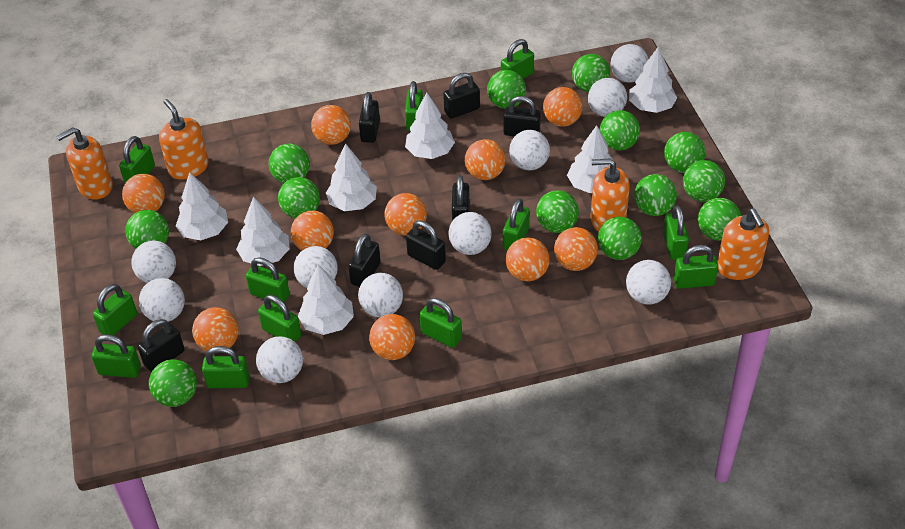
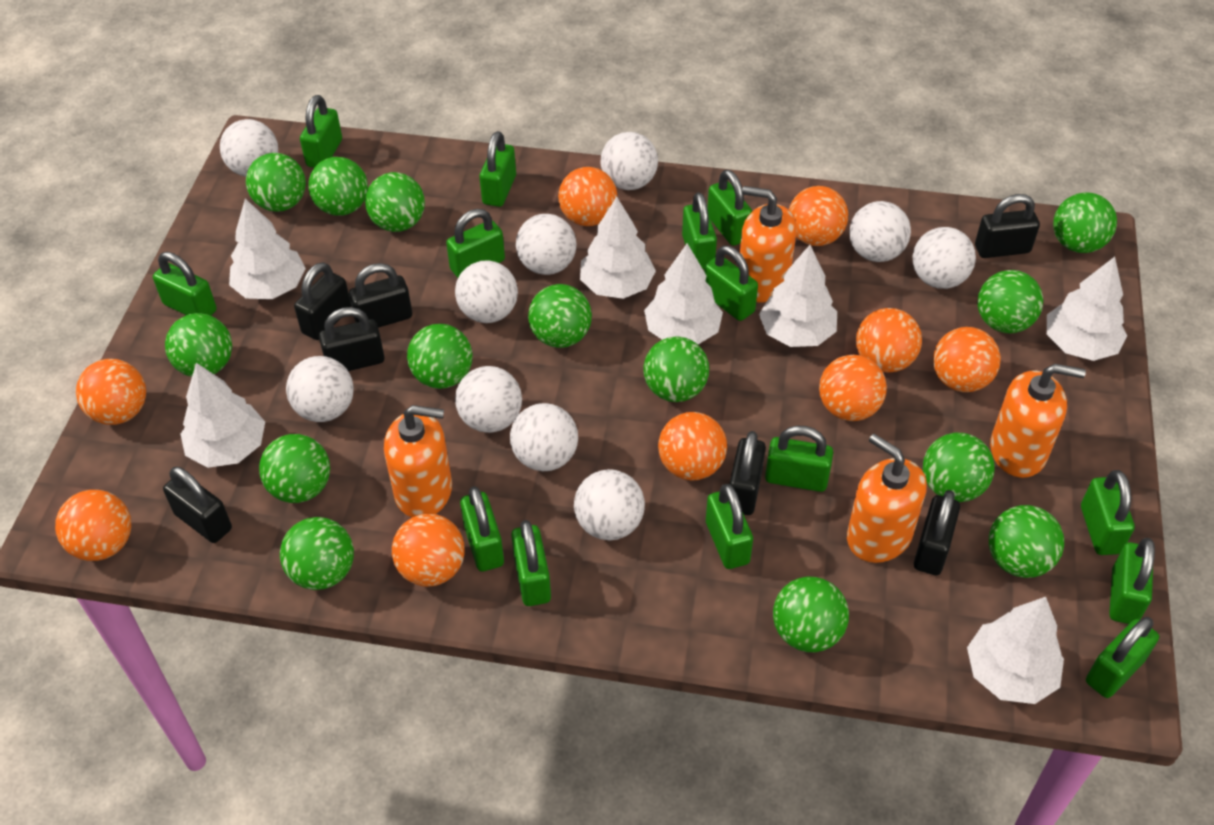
green ball: [125,210,169,249] [149,360,197,407] [269,144,310,184] [278,177,320,219] [487,70,526,109] [536,190,579,233] [572,54,610,92] [598,217,642,260] [600,110,640,151] [634,174,677,216] [664,132,706,173] [683,160,725,202] [698,198,741,241] = 13 -> [165,313,232,377] [246,153,306,212] [259,434,330,503] [280,517,354,590] [308,157,368,216] [365,172,425,232] [407,324,472,389] [528,284,592,348] [643,336,709,402] [773,577,849,652] [923,433,994,502] [977,270,1043,333] [989,505,1064,578] [1053,192,1117,253] = 14
green padlock: [91,334,141,378] [93,284,137,335] [119,136,155,183] [202,346,250,388] [246,257,290,303] [258,295,301,342] [405,81,423,131] [419,298,462,348] [501,39,534,79] [503,199,530,250] [663,205,689,260] [674,245,718,289] = 12 -> [153,252,217,316] [300,95,342,168] [446,209,505,278] [460,486,504,571] [479,131,516,207] [511,520,551,606] [682,192,717,269] [704,246,758,321] [706,484,753,569] [707,170,752,246] [765,426,833,492] [1081,470,1135,555] [1086,617,1159,698] [1109,538,1155,624] = 14
orange ball: [122,174,165,213] [192,307,239,351] [291,211,334,251] [311,105,351,145] [369,314,415,360] [384,193,427,235] [465,139,505,180] [506,238,549,281] [543,87,582,127] [554,227,598,271] = 10 -> [55,490,131,561] [76,359,146,425] [392,514,465,587] [558,167,617,226] [658,412,727,481] [789,186,848,246] [819,355,887,421] [856,308,922,373] [933,327,1001,392] = 9

